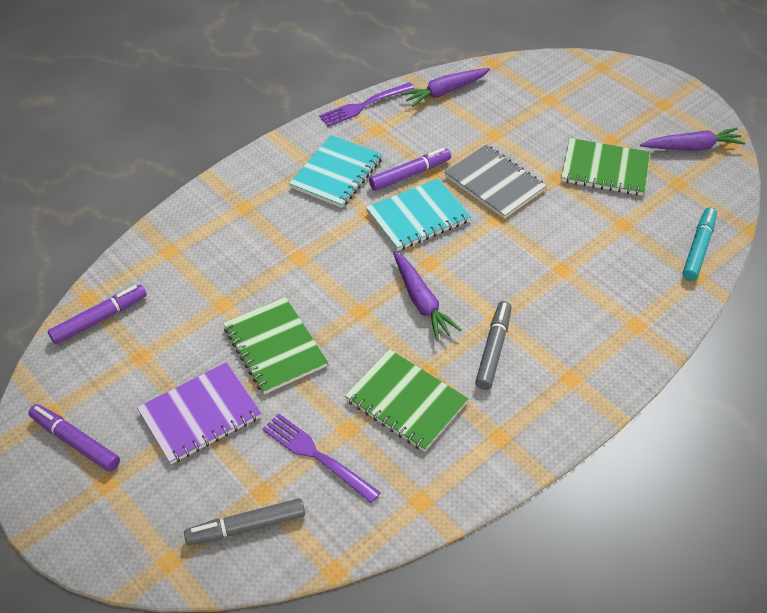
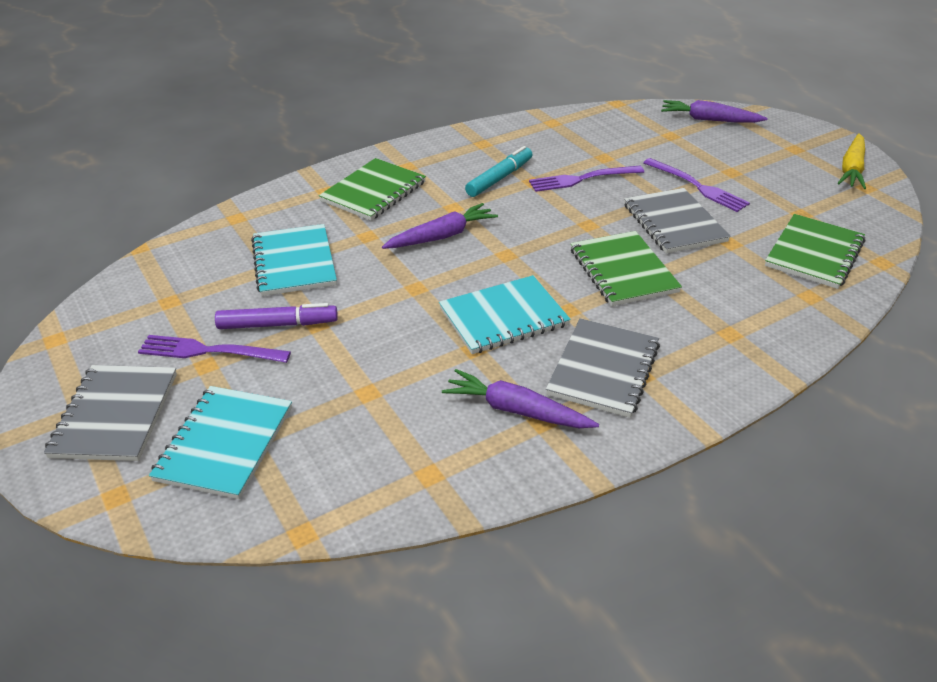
grey marker: [184,498,305,545] [475,301,511,390] = 2 -> none = 0
grey notebook: [444,145,546,219] = 1 -> [44,365,177,461] [546,318,660,418] [624,188,731,254] = 3
purple fork: [262,413,381,503] [319,82,415,127] = 2 -> [138,335,291,363] [529,166,644,192] [643,158,750,212] = 3
purple marker: [28,404,120,472] [48,284,147,344] [369,148,451,191] = 3 -> [215,303,338,329] = 1
purple notebook: [137,362,261,464] = 1 -> none = 0
turquoise notebook: [289,135,382,208] [366,178,471,251] = 2 -> [149,386,292,499] [251,224,337,296] [439,275,571,354] = 3
yellow carrot: none = 0 -> [838,133,866,189] = 1

